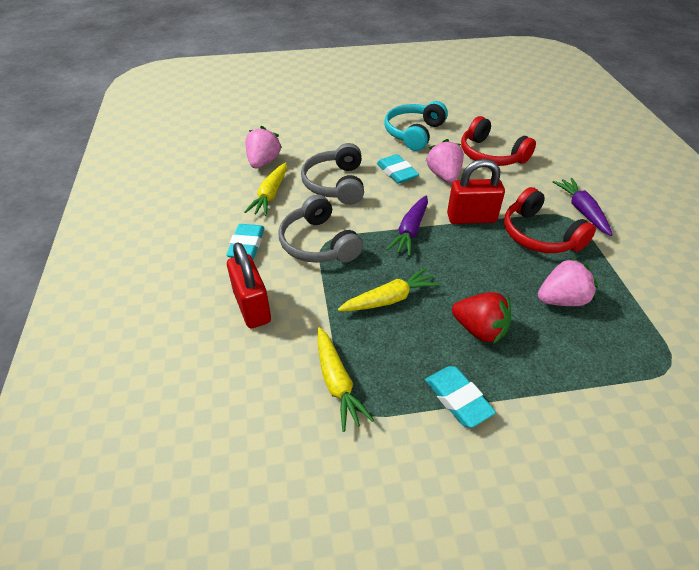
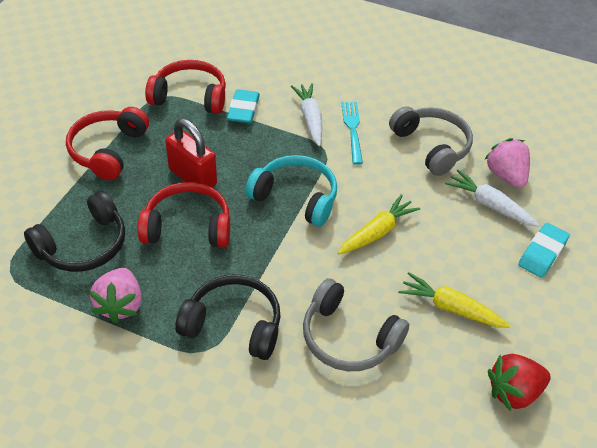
black headphones: none = 0 -> [24,191,125,272] [175,274,281,360] = 2
pink strawberry: [245,126,282,168] [426,139,464,183] [538,257,598,306] = 3 -> [89,268,142,323] [484,138,530,188] = 2
purple carrot: [386,195,428,256] [553,178,613,236] = 2 -> none = 0
red headphones: [461,116,536,166] [504,187,596,253] = 2 -> [66,107,149,180] [137,182,230,247] [145,60,226,114] = 3
red padlock: [227,242,271,328] [447,159,505,224] = 2 -> [165,118,217,187] = 1
turquoise eraser: [226,224,265,259] [377,154,419,184] [425,366,496,428] = 3 -> [227,89,260,123] [518,223,570,278] = 2
turquoise fork: none = 0 -> [341,102,363,165] = 1
white carrot: none = 0 -> [291,83,322,146] [445,170,539,227] = 2
yellow carrot: [244,162,287,216] [318,327,374,432] [338,267,440,311] = 3 -> [338,194,420,254] [399,272,511,328] = 2

